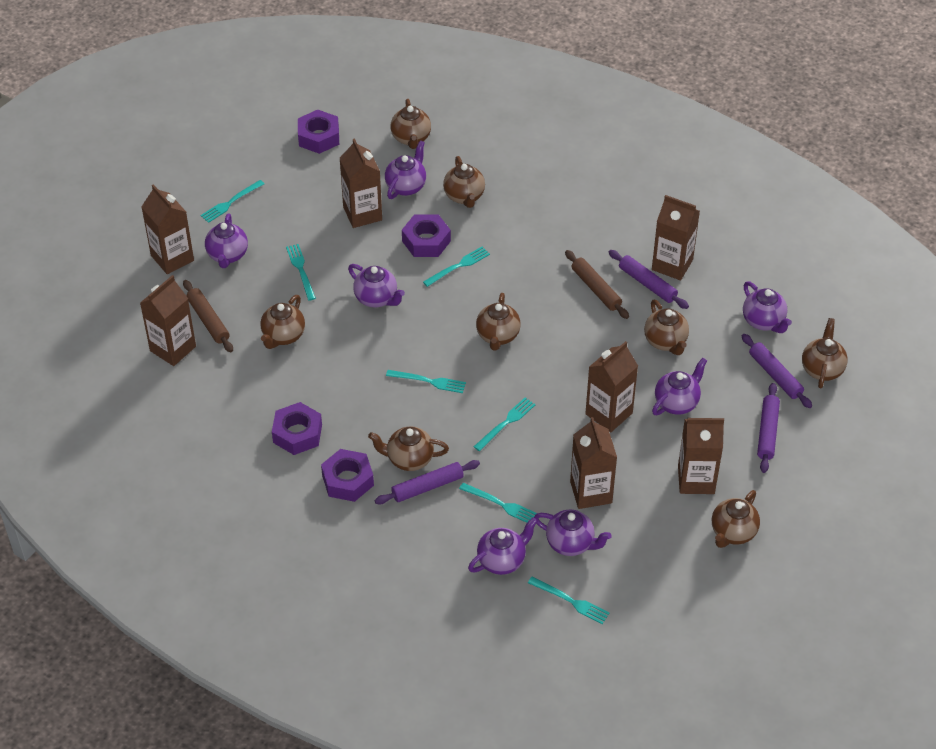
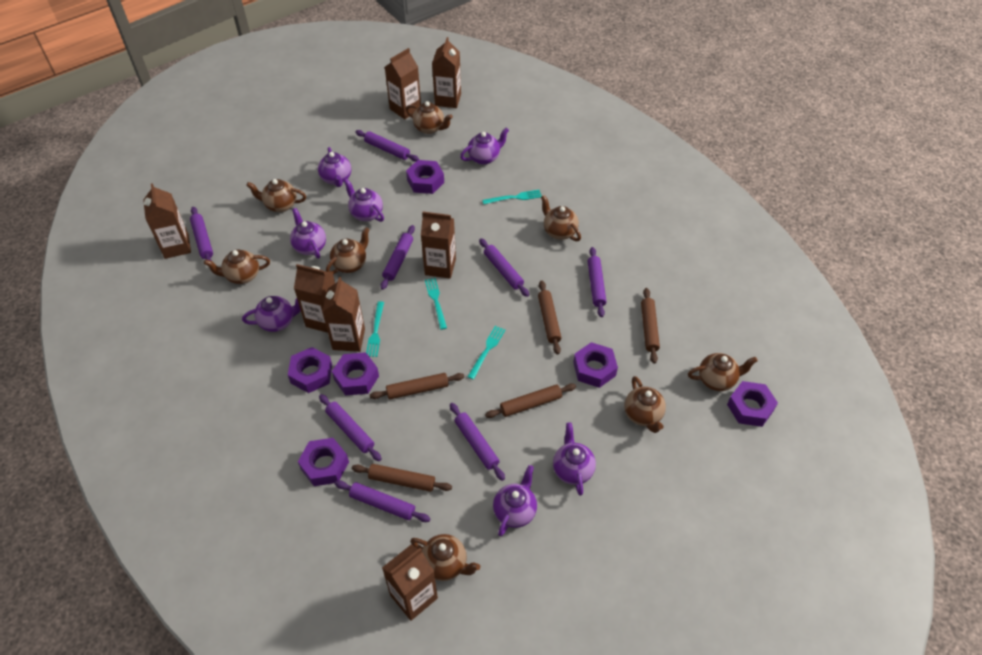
brown rolling pin: [183,280,233,353] [565,250,629,319] = 2 -> [352,464,452,492] [370,373,464,399] [485,383,576,418] [538,281,561,355] [641,288,660,364] = 5
purple nut: [272,402,322,455] [298,110,339,154] [321,449,374,502] [402,214,451,257] = 4 -> [288,347,332,393] [298,438,349,486] [332,352,379,396] [406,160,444,194] [573,342,618,388] [727,381,778,427] = 6
purple rolling pin: [374,460,480,504] [608,250,689,309] [742,334,812,408] [757,383,780,473] = 4 -> [190,207,213,261] [319,394,382,461] [335,481,431,522] [355,130,419,162] [380,225,415,290] [450,403,505,481] [479,238,529,297] [588,247,606,317] = 8
turquoise fork: [201,180,264,223] [286,244,316,301] [386,370,466,393] [423,247,490,287] [459,483,537,523] [474,397,536,451] [528,577,609,624] = 7 -> [366,301,384,357] [425,278,447,330] [467,326,505,380] [482,190,541,204] = 4

